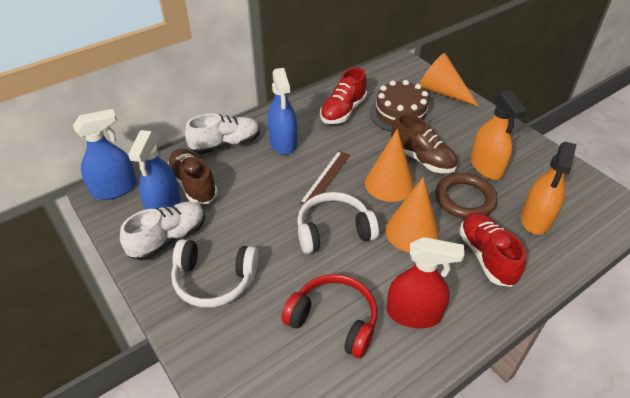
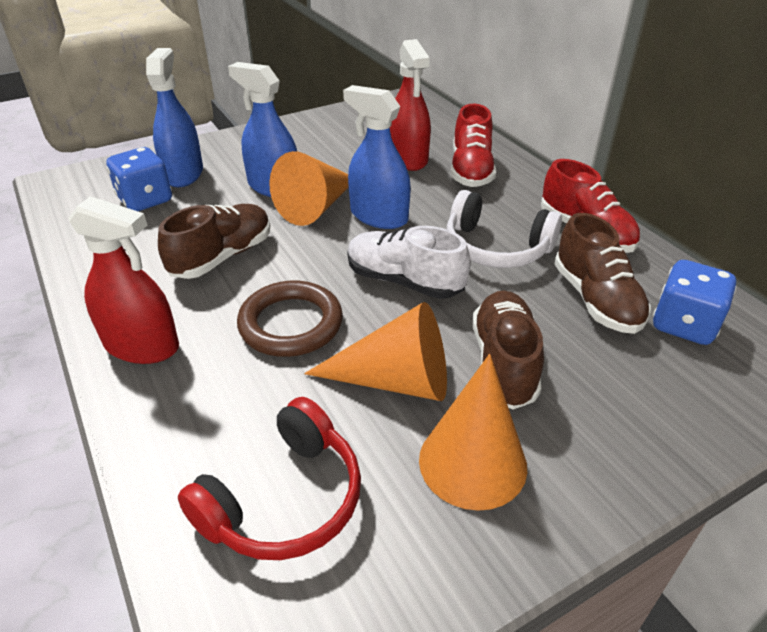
blue dice: none = 0 -> [106,147,172,211] [653,260,737,345] = 2
brown cake: [370,80,432,132] = 1 -> none = 0
brown ruler: [300,151,350,208] = 1 -> none = 0
brown shoe: [168,149,218,204] [391,114,457,173] = 2 -> [158,204,270,279] [473,291,544,410] [554,213,651,334] = 3
orange spray bottle: [470,90,527,180] [521,142,577,235] = 2 -> none = 0
red spray bottle: [387,237,464,328] = 1 -> [68,196,179,364] [390,39,431,171] = 2
white headphones: [171,239,258,307] [297,192,379,254] = 2 -> [447,190,562,268] = 1
white shoe: [120,202,205,261] [185,113,260,154] = 2 -> [347,226,471,299] = 1

